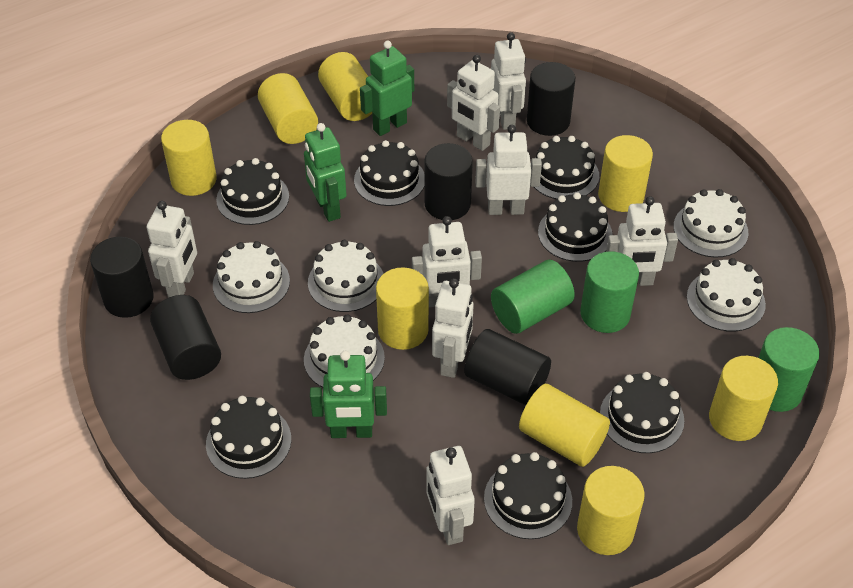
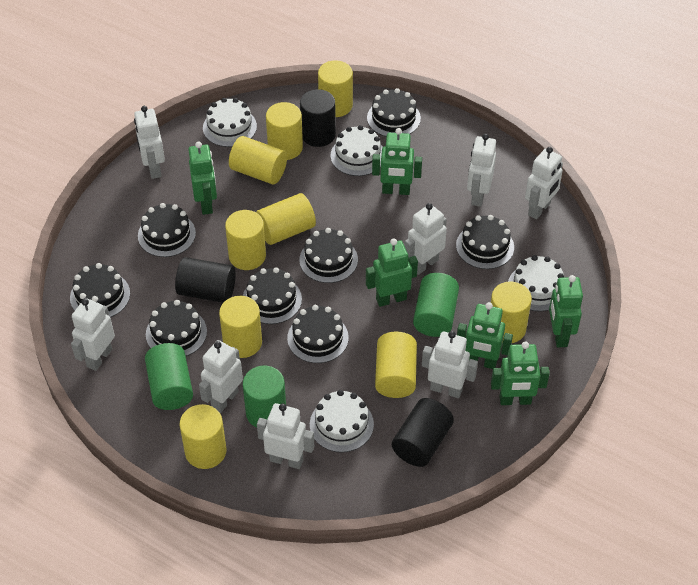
black cake: [206,396,291,479] [216,158,289,225] [354,140,424,206] [484,452,572,539] [534,136,599,199] [538,192,613,262] [600,372,684,453] = 7 -> [70,263,130,318] [138,203,196,257] [146,300,207,356] [243,267,302,324] [287,305,349,363] [299,228,358,283] [367,88,421,137] [456,215,514,269] = 8
black cylinder: [90,237,154,318] [150,295,221,380] [424,143,473,220] [464,329,551,405] [527,62,575,136] = 5 -> [175,257,236,303] [300,89,336,147] [392,398,454,467] = 3
green robot: [304,123,347,222] [310,351,387,438] [360,41,414,136] = 3 -> [188,142,217,215] [366,238,418,307] [372,128,422,195] [457,302,513,369] [491,341,550,405] [549,275,583,347] = 6
white cake: [213,241,290,313] [304,314,385,388] [308,240,383,312] [673,189,748,258] [687,258,766,332] = 5 -> [203,98,257,147] [310,390,374,452] [330,125,383,176] [508,255,564,312] = 4
yellow cylinder: [161,120,217,196] [258,73,318,144] [318,52,372,121] [376,267,429,350] [519,384,610,467] [577,466,645,555] [598,135,653,212] [709,356,778,441] = 8 -> [180,404,226,469] [219,296,262,358] [225,210,266,270] [229,136,287,185] [256,193,316,245] [266,102,303,160] [318,60,353,117] [375,332,417,398] [491,282,532,343] = 9

